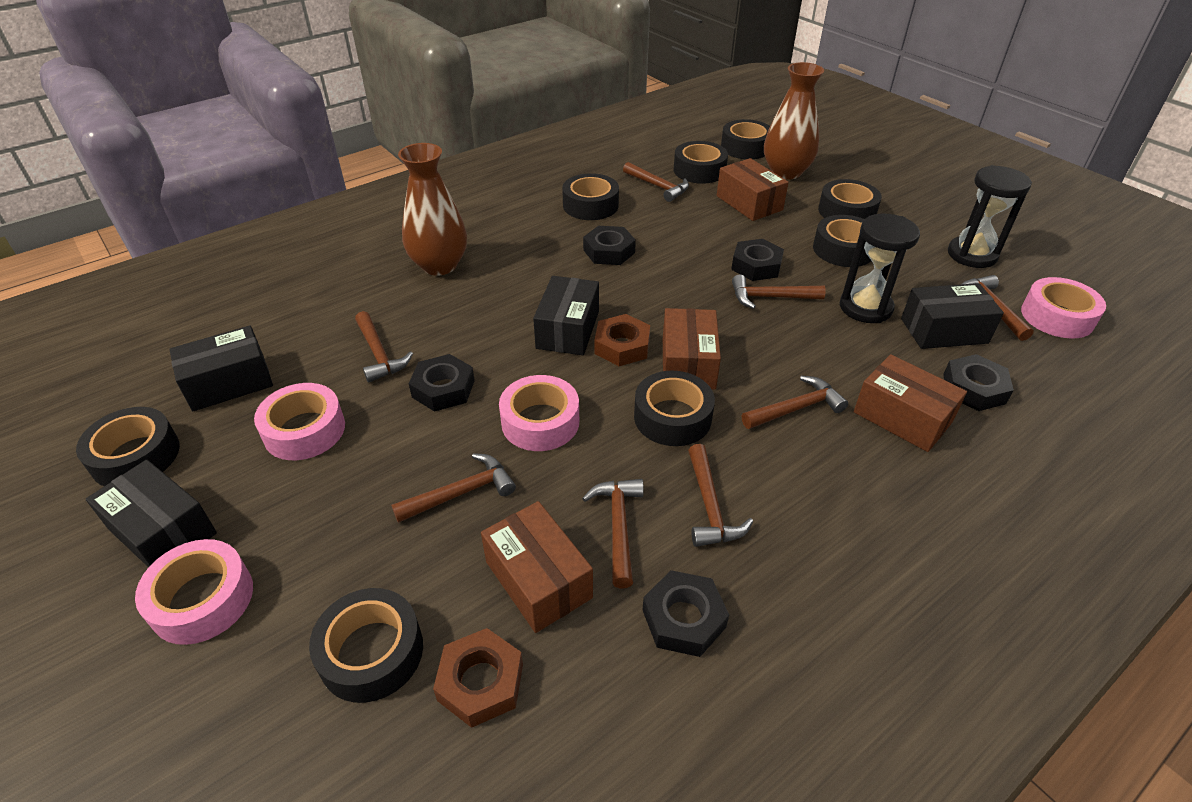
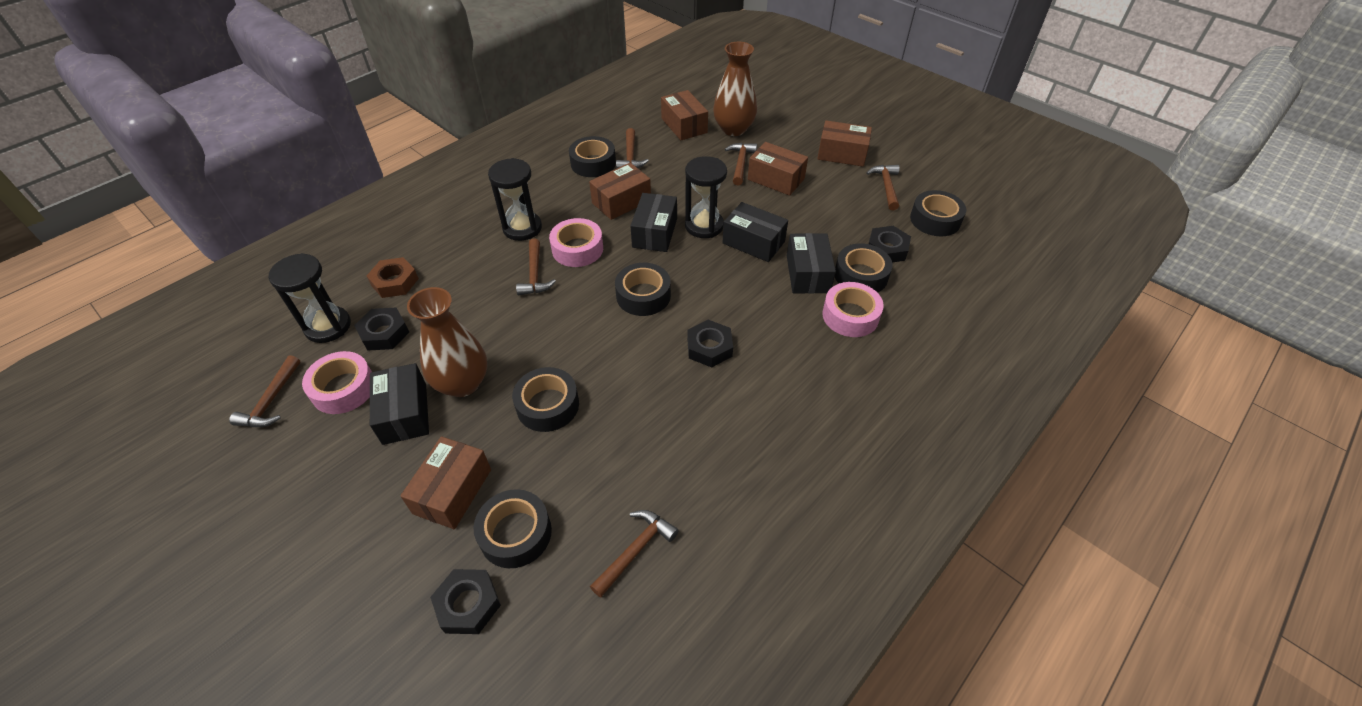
black hourglass: [840,213,920,323] [948,165,1032,268] = 2 -> [268,253,351,343] [488,158,542,241] [685,156,727,238] = 3
black nut: [409,354,475,412] [583,226,636,265] [643,570,729,657] [731,239,784,281] [943,354,1014,411] = 5 -> [354,308,409,351] [430,569,501,634] [687,320,733,368] [868,226,911,262] = 4
black tape: [76,407,180,486] [309,588,423,703] [562,173,619,220] [634,371,715,446] [674,141,728,184] [721,119,770,159] [813,215,871,267] [818,179,882,219] = 8 -> [473,489,552,568] [512,367,579,432] [569,136,616,177] [615,263,671,316] [835,243,893,293] [910,190,966,236] = 6
brown box: [481,501,593,633] [663,308,721,390] [717,158,789,221] [854,354,967,452] = 4 -> [400,437,491,529] [589,163,651,220] [661,90,708,140] [748,142,808,196] [817,121,872,167] = 5
brown hammer: [355,311,413,382] [391,453,516,523] [582,479,644,588] [623,162,689,202] [688,444,753,547] [732,275,826,309] [742,376,848,429] [962,275,1034,341] = 8 -> [229,355,301,427] [516,239,556,296] [590,510,679,598] [616,128,649,169] [725,143,757,186] [866,165,900,210] = 6
brown nut: [433,628,523,728] [594,314,650,366] = 2 -> [367,257,419,298] = 1
pink tape: [135,539,253,645] [254,383,345,460] [499,375,579,451] [1021,277,1106,338] = 4 -> [302,351,372,414] [549,218,603,267] [822,282,884,337] = 3

